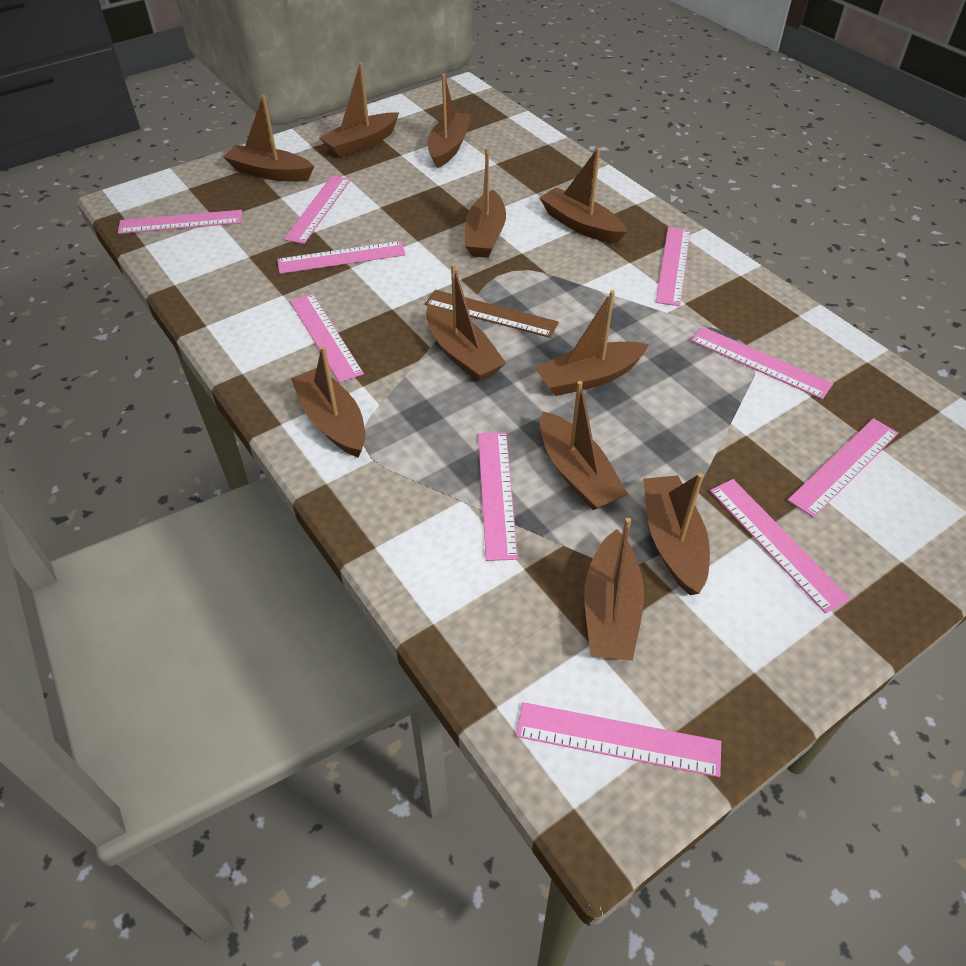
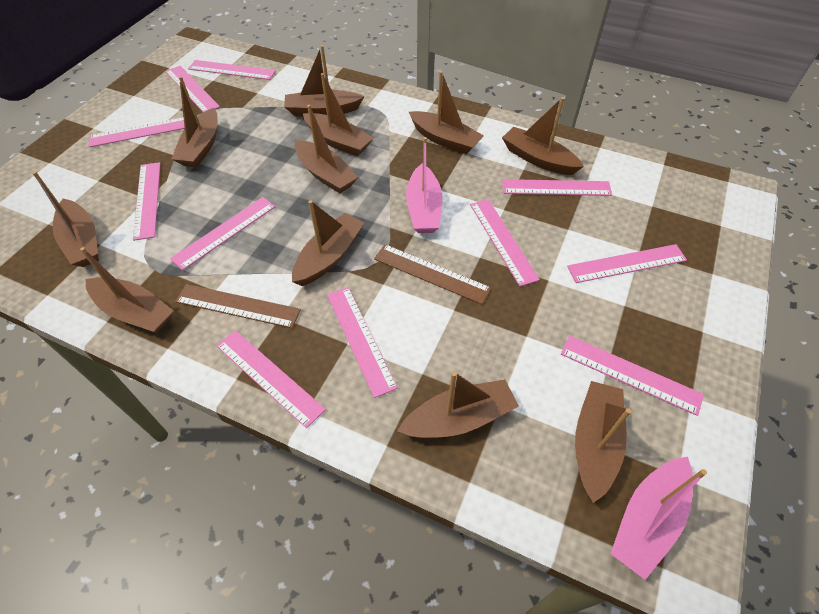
brown ruler: [425,290,559,338] = 1 -> [175,284,301,328] [374,244,492,304] = 2
pink boat: none = 0 -> [406,137,443,233] [610,457,707,580] = 2
pink ruler: [118,210,242,234] [277,241,406,274] [284,176,351,244] [290,293,364,383] [478,432,518,561] [516,702,721,777] [656,227,690,306] [690,327,833,399] [710,479,850,614] [787,418,898,518] = 10 -> [89,117,185,147] [133,162,161,241] [165,66,220,112] [170,197,275,270] [188,60,276,80] [216,330,326,428] [327,287,398,398] [470,199,540,287] [502,179,612,196] [561,336,704,416] [567,244,687,283] = 11

